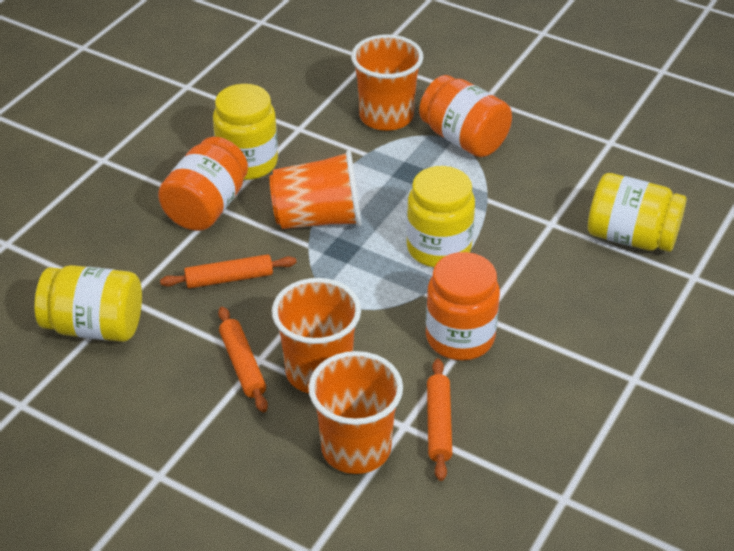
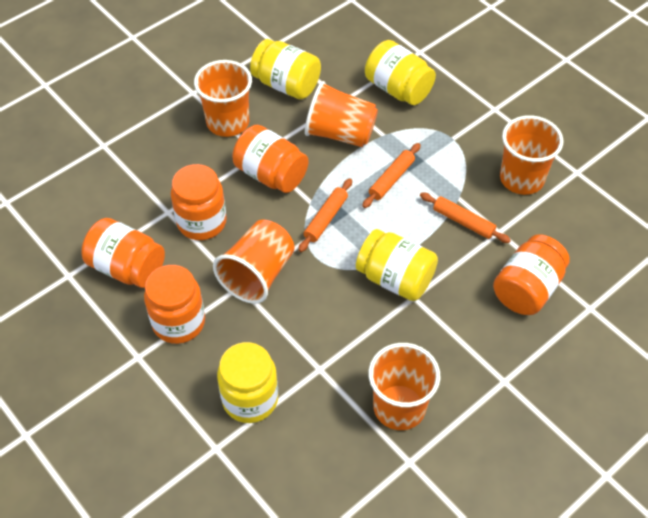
orange cup: [269,150,362,229] [272,278,361,393] [308,351,403,474] [351,34,424,131] = 4 -> [194,60,252,137] [213,220,295,304] [305,81,378,147] [368,343,441,430] [500,115,564,195] = 5
orange jar: [158,137,248,231] [419,75,512,157] [426,252,500,360] = 3 -> [81,218,165,288] [144,265,205,344] [171,164,227,240] [232,125,308,193] [493,234,570,315] = 5

